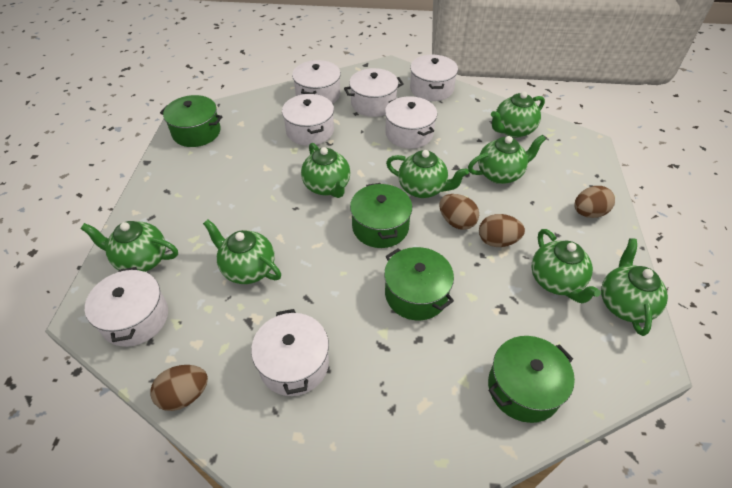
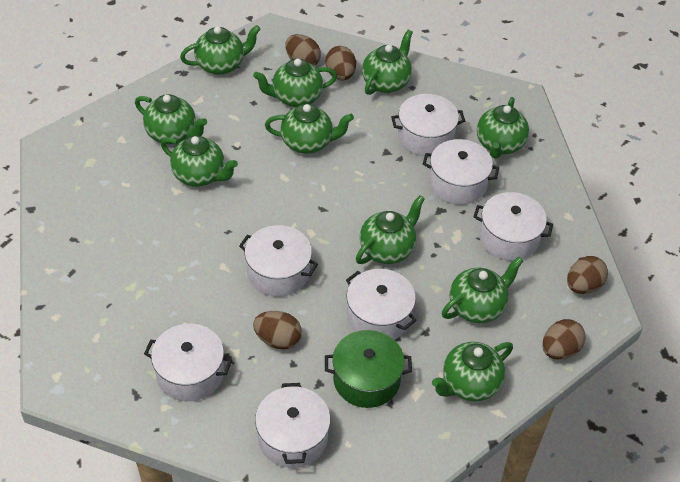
brown egg: [150,365,208,411] [439,194,479,230] [479,214,525,247] [574,186,615,218] = 4 -> [253,311,302,349] [285,34,321,66] [326,46,356,80] [542,319,586,360] [567,256,608,294] = 5
green pot: [160,95,222,147] [350,183,412,248] [384,247,454,320] [488,336,575,423] = 4 -> [325,330,412,408] = 1
green teapot: [81,221,178,272] [203,220,281,284] [301,143,351,198] [386,150,469,198] [468,135,546,184] [491,92,545,138] [531,229,601,303] [601,238,668,336] = 8 -> [135,94,207,144] [161,135,238,187] [180,25,261,75] [253,59,337,107] [265,104,354,154] [356,195,425,264] [362,30,413,95] [432,342,513,401] [442,256,523,323] [477,97,529,159] = 10

